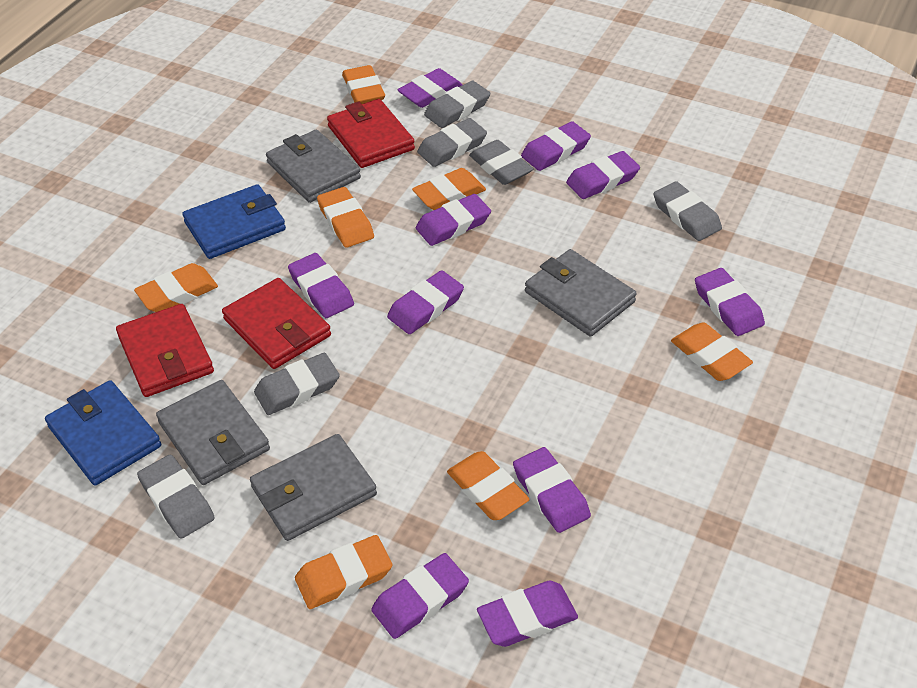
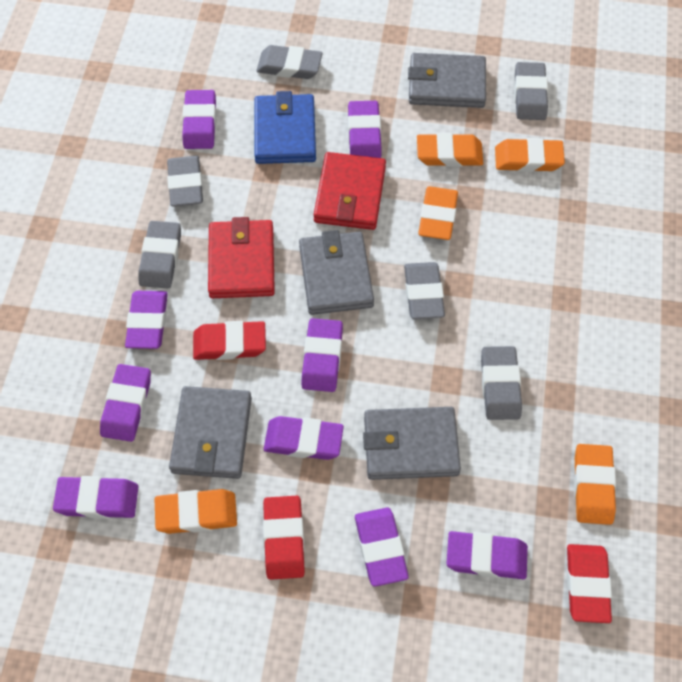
blue wallet: [45,380,161,485] [182,184,286,259] = 2 -> [254,91,316,164] = 1
orange eraser: [134,263,218,312] [295,535,392,609] [317,187,374,248] [342,65,385,104] [412,168,486,210] [447,451,530,520] [671,322,753,381] = 7 -> [155,489,237,534] [417,133,483,167] [418,186,458,240] [495,138,565,172] [574,444,616,525] = 5
purple eraser: [288,253,354,318] [371,553,469,639] [387,270,464,334] [397,68,463,108] [416,194,491,246] [477,581,578,647] [513,447,591,533] [521,121,591,171] [566,151,640,199] [695,268,765,336] = 10 -> [53,476,139,519] [100,364,151,442] [125,291,168,349] [182,90,216,149] [264,416,344,460] [301,318,343,392] [348,101,381,158] [355,508,409,587] [446,531,528,579] = 9
red eraser: none = 0 -> [193,321,266,360] [263,496,305,580] [567,544,612,623] = 3
red wallet: [116,304,214,397] [222,278,331,369] [327,99,415,168] = 3 -> [208,217,275,298] [314,152,386,230] = 2

